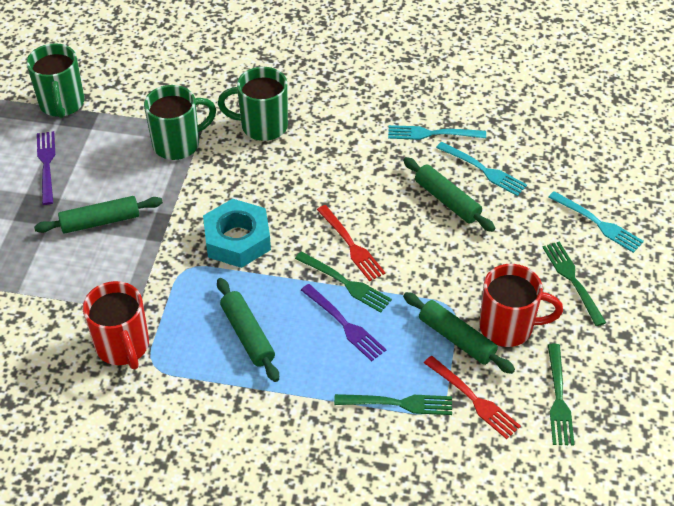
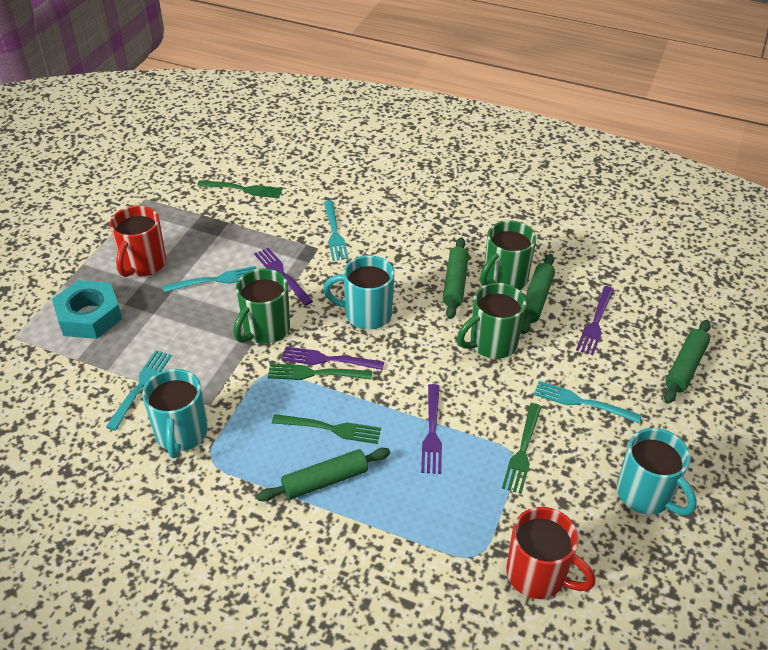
purple fork: [37,131,55,205] [301,284,386,361] = 2 -> [254,248,313,306] [281,347,384,370] [421,384,442,474] [576,286,614,355] = 4
red fork: [317,205,385,282] [424,356,521,439] = 2 -> none = 0
turquoise fork: [388,125,486,140] [436,142,527,196] [548,191,644,253] = 3 -> [106,350,172,431] [163,266,256,293] [324,200,349,261] [534,381,642,423] = 4
turquoise mug: none = 0 -> [142,369,208,458] [323,255,394,330] [617,428,697,515] = 3

